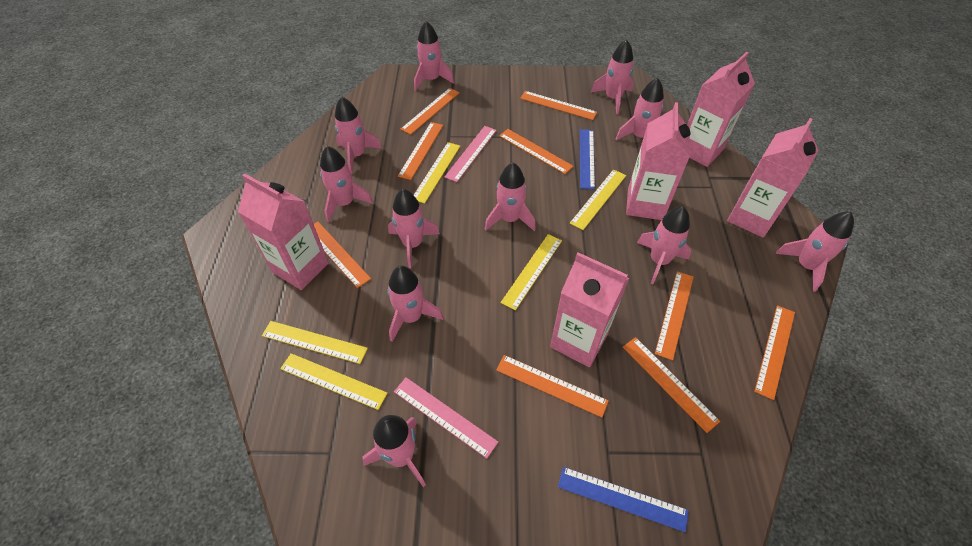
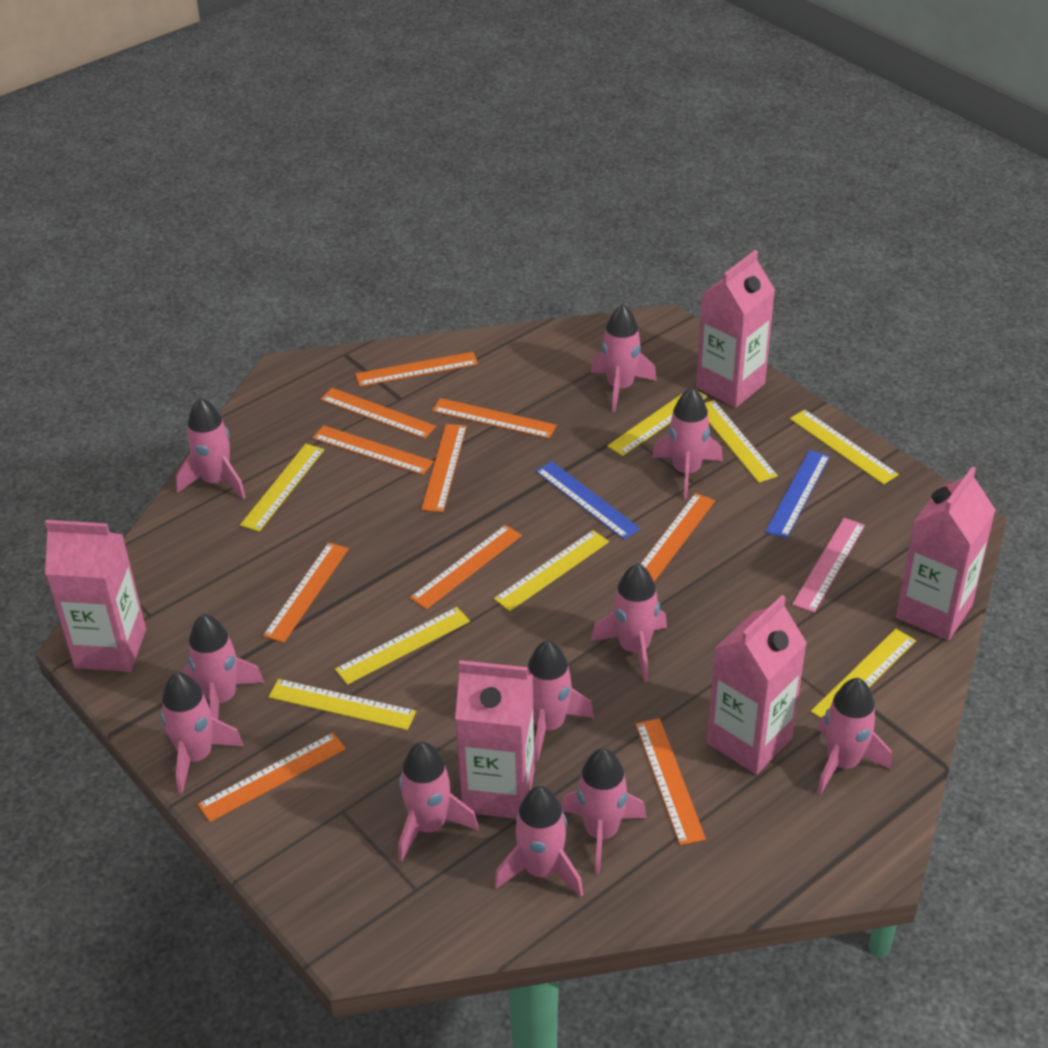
orange ruler: [314,222,371,288] [398,122,443,180] [400,88,460,135] [496,355,609,417] [499,129,574,174] [520,91,597,120] [623,337,720,433] [655,271,694,360] [754,305,795,400] = 9 -> [198,733,346,822] [263,542,349,643] [312,425,434,475] [320,388,436,439] [355,352,478,387] [410,525,522,610] [421,424,467,512] [432,398,557,439] [636,718,706,845] [640,493,715,582] = 10
pink ruler: [394,377,498,459] [445,126,497,182] = 2 -> [792,518,865,613] = 1
yellow ruler: [262,321,368,364] [280,353,387,410] [414,142,460,204] [501,234,562,310] [570,169,626,230] = 5 -> [240,444,324,532] [269,679,416,730] [335,607,470,685] [494,530,609,611] [607,388,707,456] [705,400,778,483] [790,410,899,485] [811,629,916,718] = 8

